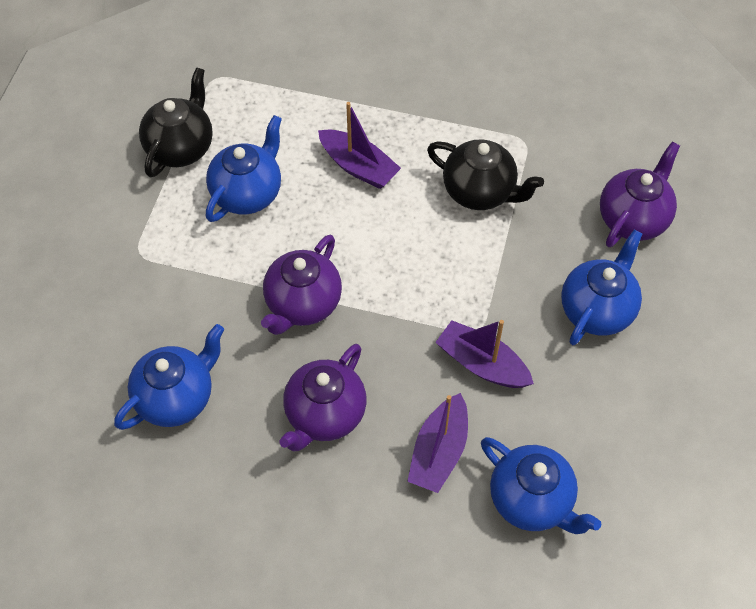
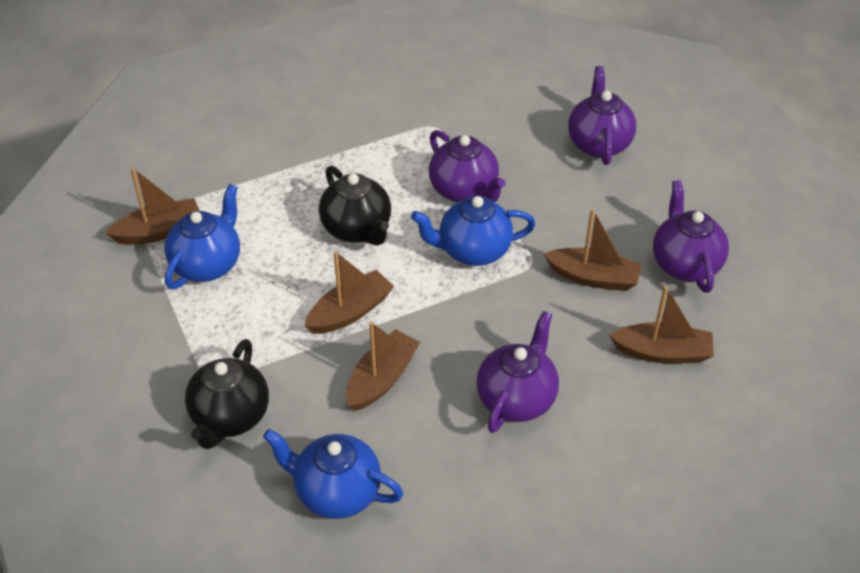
blue teapot: [114,324,224,430] [206,115,282,222] [481,437,602,534] [561,230,642,345] = 4 -> [164,184,240,289] [263,429,403,519] [411,196,535,266] = 3
brown boat: none = 0 -> [105,167,199,245] [305,251,394,334] [346,322,420,411] [544,209,642,291] [609,286,714,363] = 5
purple boat: [318,102,401,189] [407,393,468,493] [435,320,534,388] = 3 -> none = 0
purple teapot: [261,234,342,335] [279,344,367,452] [600,142,680,247] = 3 -> [429,130,505,202] [477,311,559,433] [568,66,636,165] [653,180,729,293] = 4

